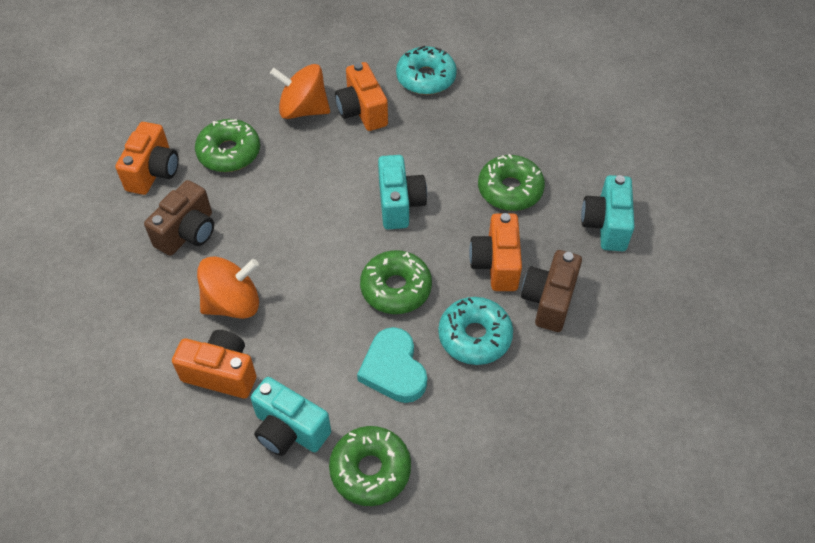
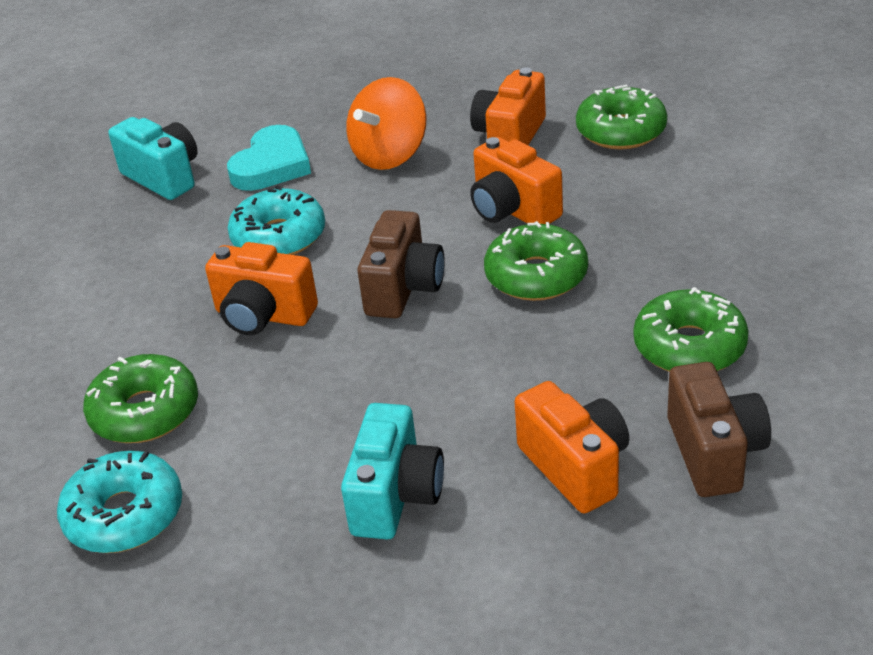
orange spinning top: [197,257,259,319] [270,64,330,119] = 2 -> [346,77,426,170] = 1
turquoise camera: [251,377,331,456] [378,155,427,229] [581,175,635,251] = 3 -> [108,117,198,200] [341,403,444,540] = 2

